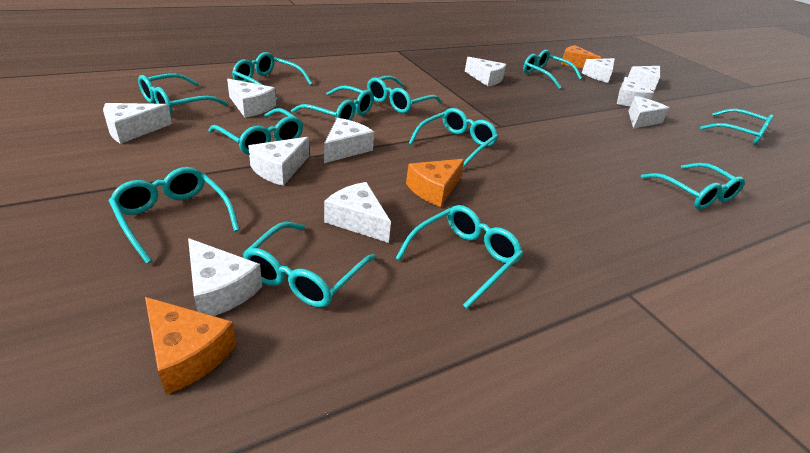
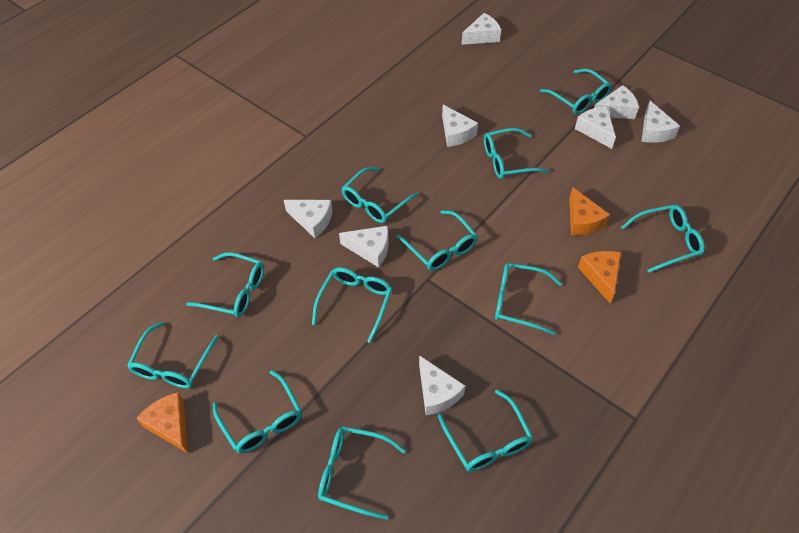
white cheese: [103,103,172,144] [188,238,262,316] [227,79,276,117] [248,137,309,186] [324,118,374,163] [324,182,391,243] [465,57,506,86] [582,58,615,83] [617,77,654,106] [628,66,660,90] [628,96,669,129] = 11 -> [284,200,332,238] [339,226,389,267] [419,355,465,415] [442,105,478,147] [461,13,501,45] [575,106,616,149] [594,85,639,119] [641,100,680,143] = 8

